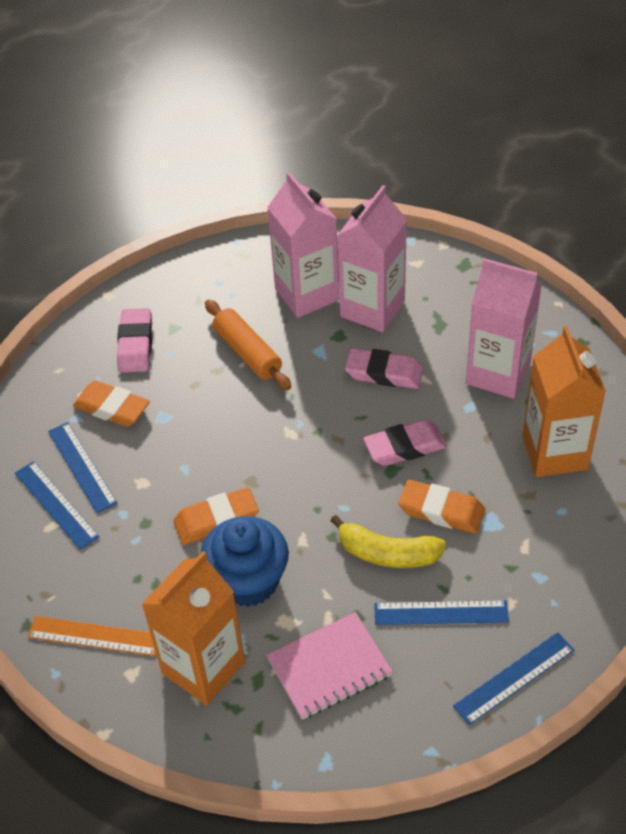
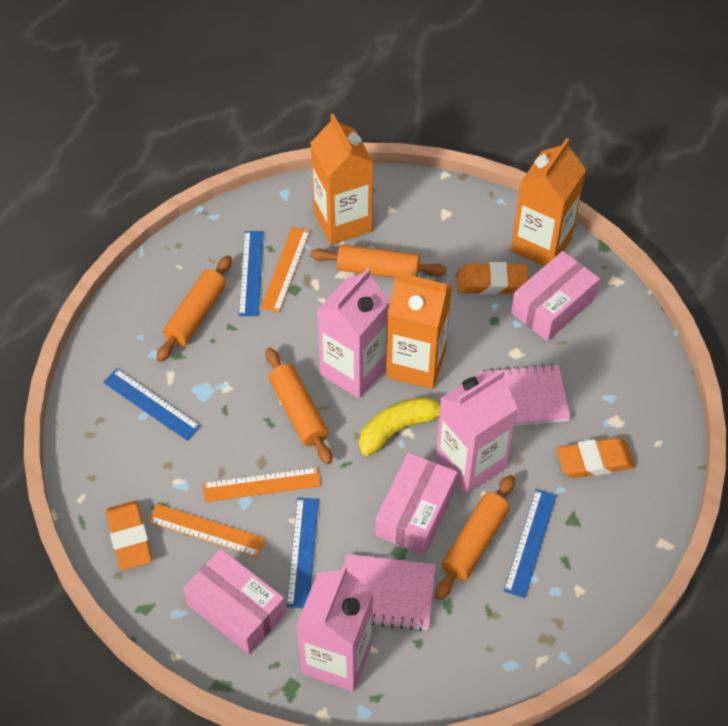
blue cupcake: [201,516,289,607] = 1 -> none = 0
orange carton: [142,551,245,705] [522,326,606,477] = 2 -> [310,114,373,245] [386,272,452,389] [511,138,586,266] = 3
orange rolling pin: [205,300,291,390] = 1 -> [156,255,232,362] [266,348,332,464] [310,244,447,278] [435,475,515,600] = 4
orange ruler: [28,616,156,656] = 1 -> [148,504,266,558] [203,467,321,502] [260,227,310,313] = 3
pink box: none = 0 -> [183,549,286,654] [375,453,458,555] [511,251,600,341] = 3
pink eraser: [117,308,152,373] [345,348,424,389] [363,419,447,466] = 3 -> none = 0
pink notebook: [266,612,393,720] = 1 -> [344,554,436,631] [477,363,570,426] = 2

